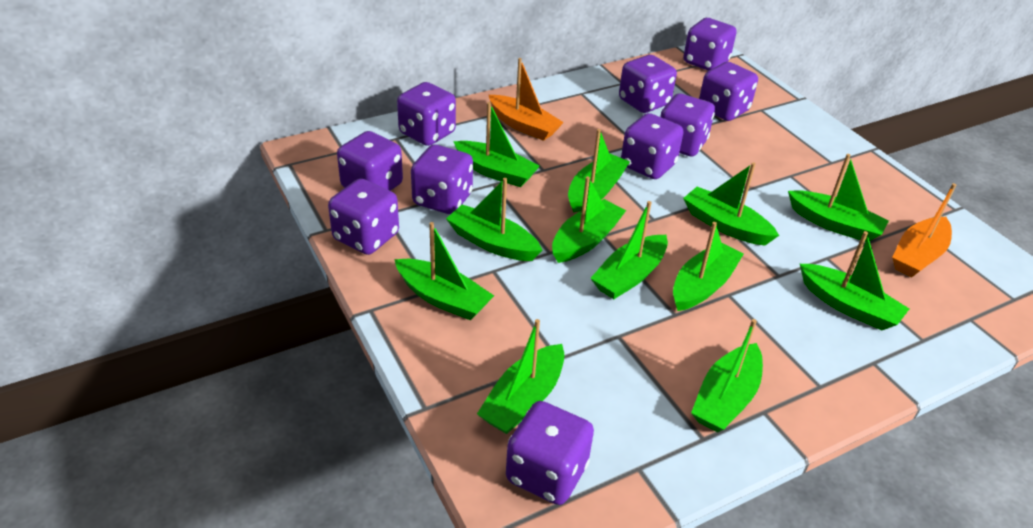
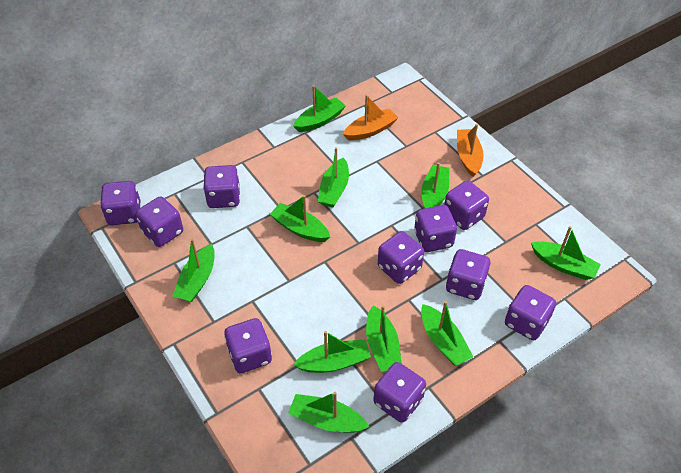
green boat: [394,222,494,320] [446,178,542,261] [453,102,540,187] [477,319,565,434] [552,176,626,263] [568,129,630,213] [590,201,668,299] [673,222,744,311] [683,162,779,245] [691,319,763,433] [788,154,889,242] [800,231,909,330] = 12 -> [172,239,215,302] [270,195,330,242] [288,392,369,433] [293,85,346,132] [293,331,371,373] [318,147,349,207] [366,305,402,372] [421,162,449,208] [421,301,473,366] [531,226,601,280] = 10

